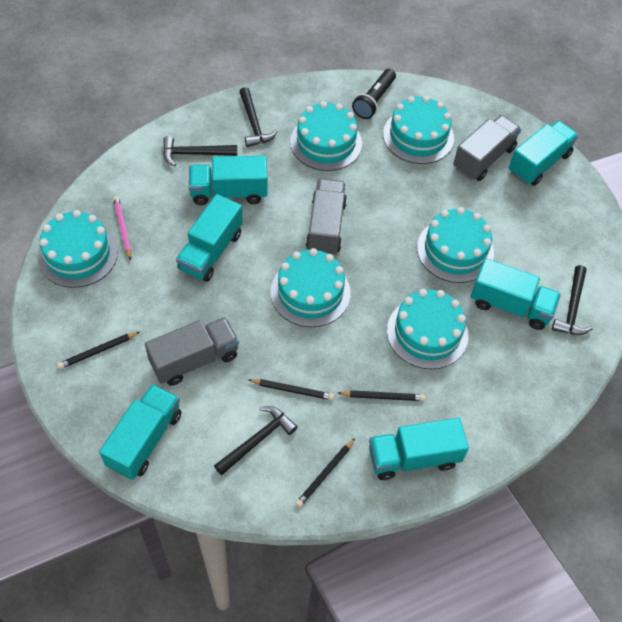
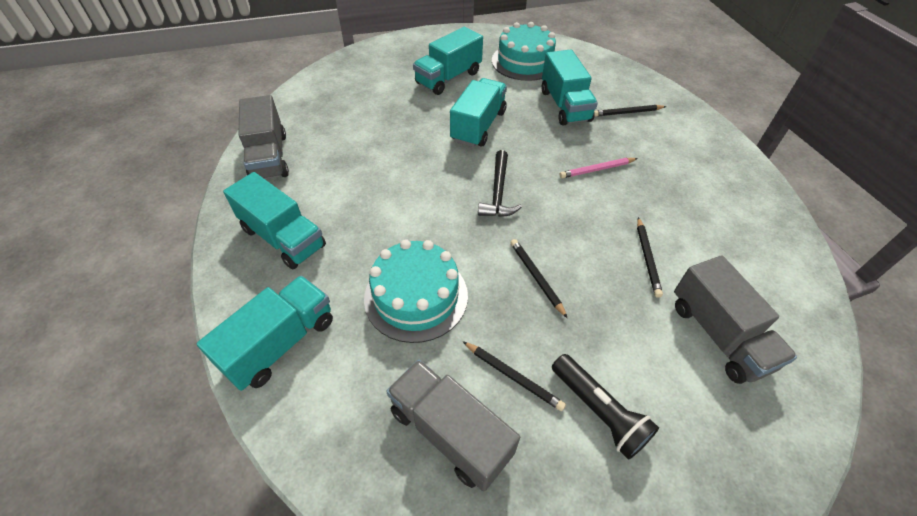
black hammer: [163,136,237,167] [214,406,298,475] [239,87,278,147] [552,265,593,335] = 4 -> [478,150,522,217] = 1
turquoise cake: [37,210,118,288] [270,248,350,327] [290,101,362,171] [383,96,454,164] [387,289,468,369] [417,207,494,283] = 6 -> [364,239,468,343] [492,22,556,81] = 2
turquoise truck: [99,384,182,480] [176,194,243,282] [189,156,267,205] [369,418,469,480] [471,258,561,330] [509,121,579,186] = 6 -> [197,276,333,391] [223,172,326,269] [413,27,483,95] [450,78,507,147] [542,50,598,125] = 5

